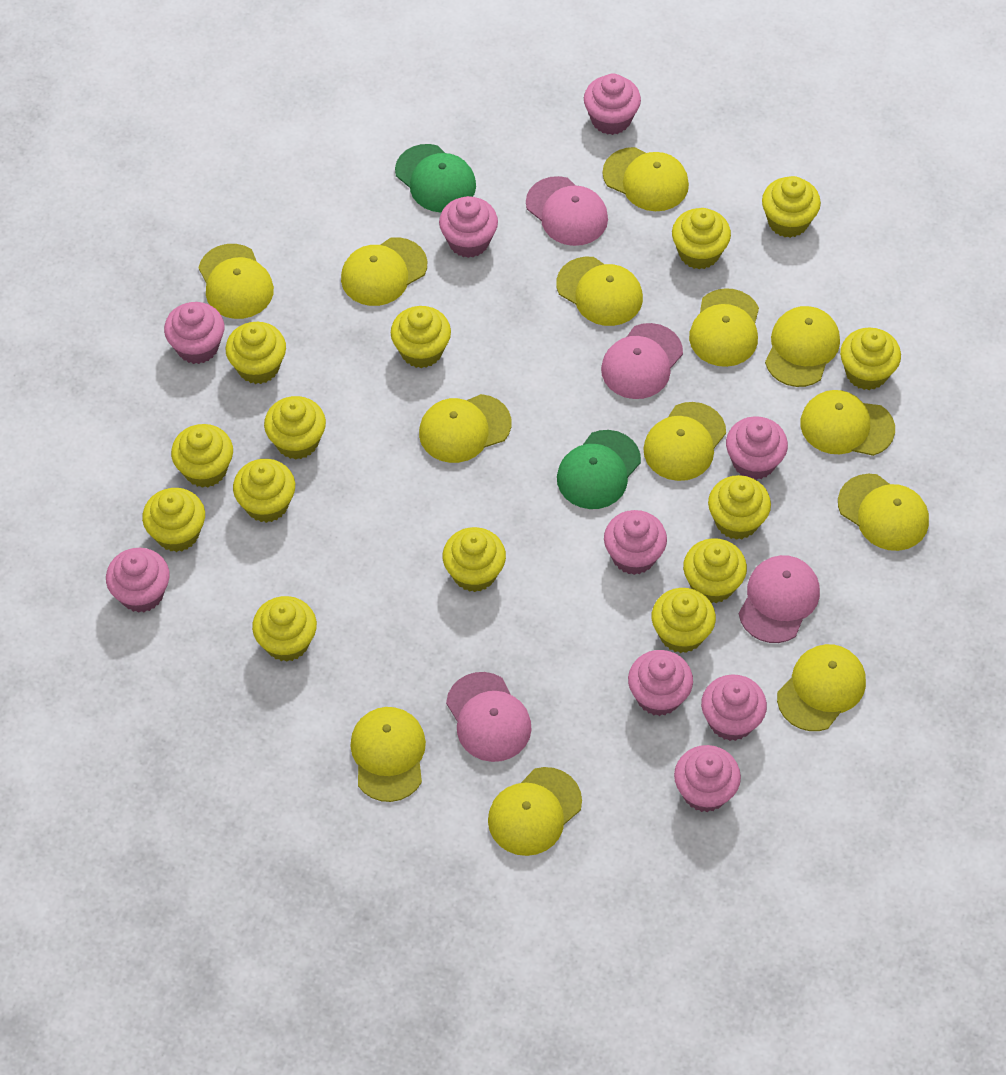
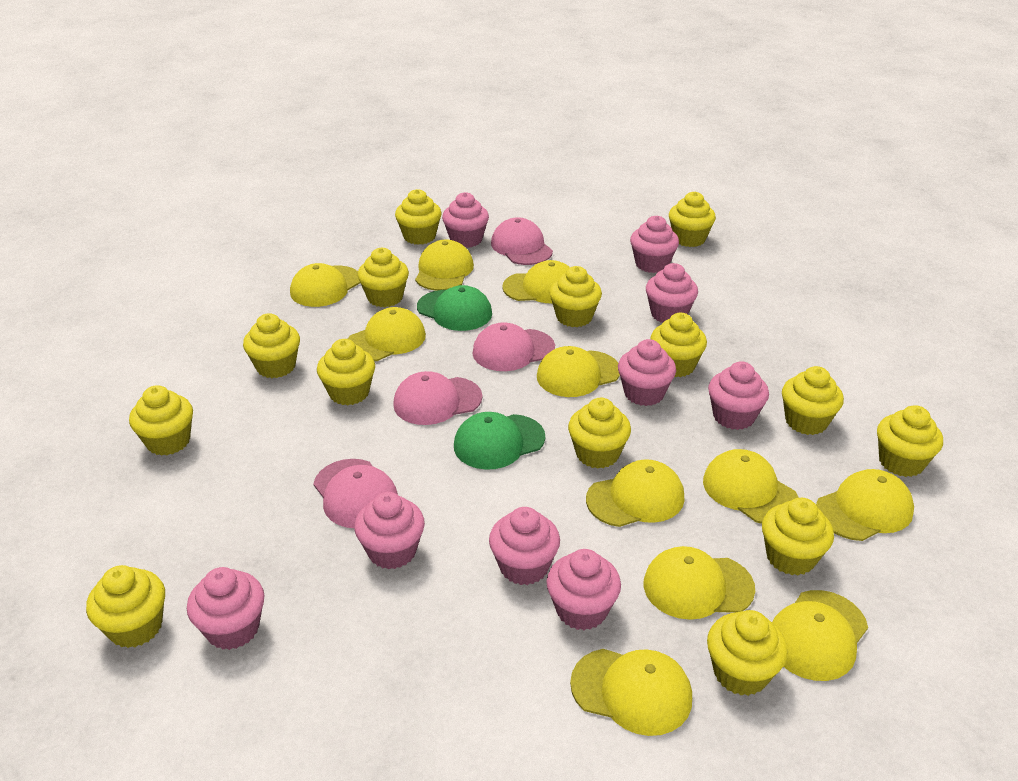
yellow cap: [198,244,274,319] [341,237,427,306] [350,707,426,802] [419,394,511,463] [488,767,582,856] [556,257,643,326] [602,147,689,211] [643,402,726,481] [689,288,759,367] [765,306,840,387] [777,644,866,731] [800,390,895,456] [838,474,929,551] = 13 -> [290,263,360,307] [348,307,426,361] [415,239,474,291] [502,260,570,304] [537,346,620,397] [570,649,692,736] [586,459,684,527] [644,546,755,620] [703,449,799,523] [772,590,868,681] [816,469,914,541] = 11

